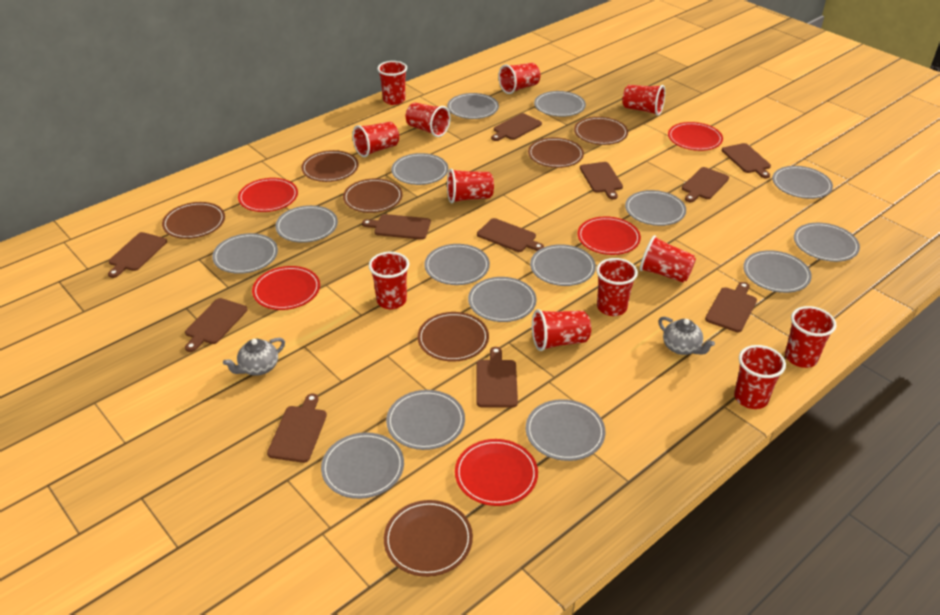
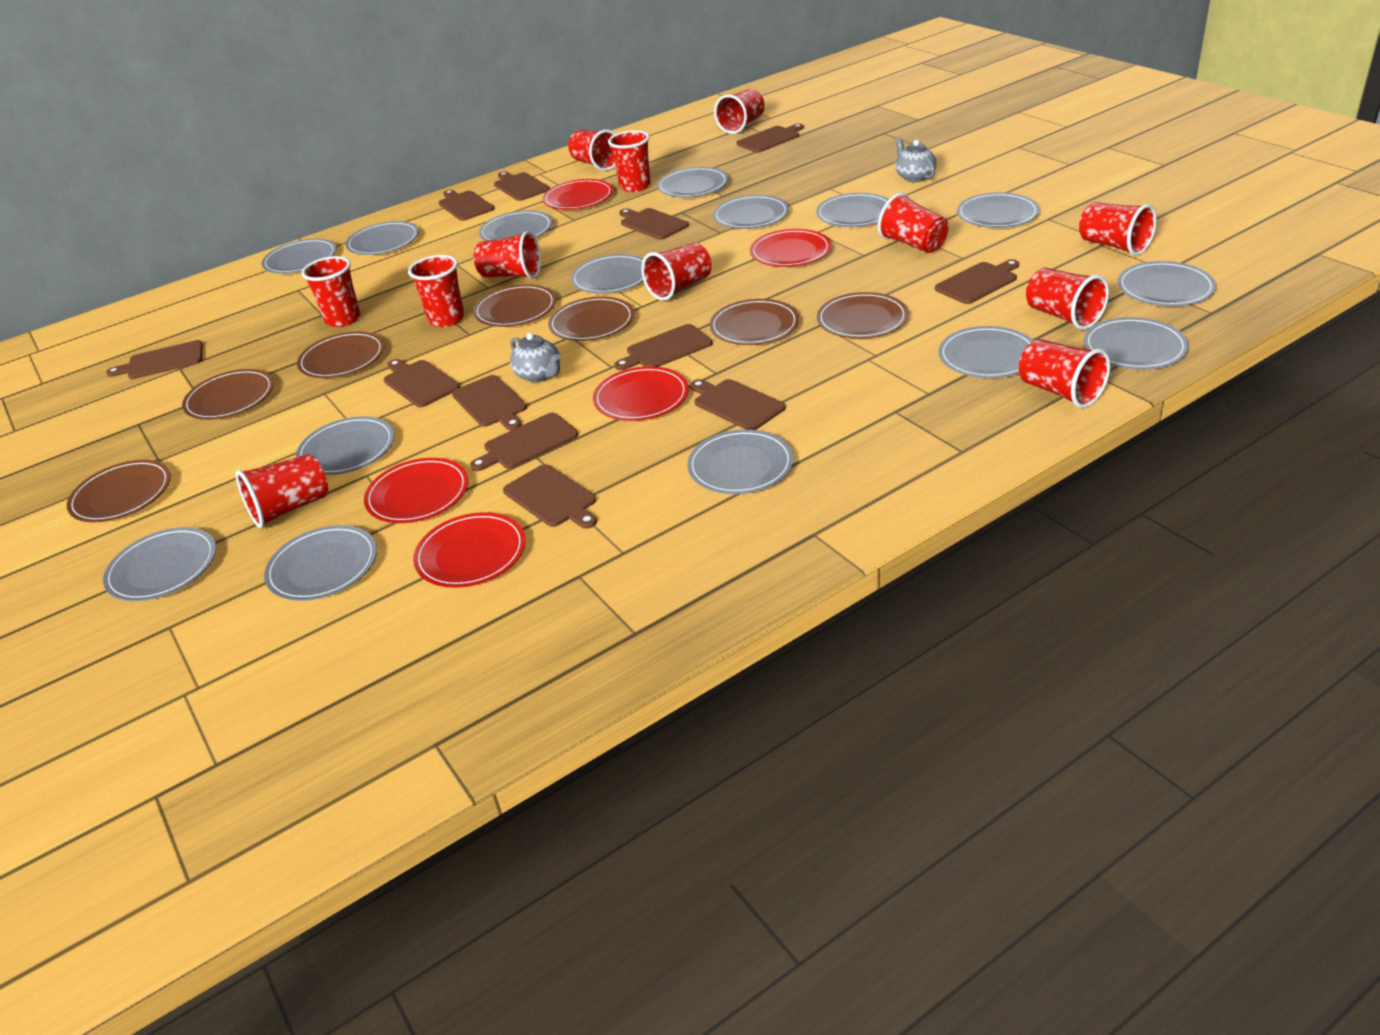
brown cutting board: [108,232,167,278] [185,298,247,352] [267,394,327,463] [362,214,431,240] [476,347,518,408] [477,218,544,252] [491,113,542,141] [580,162,623,200] [682,167,729,202] [705,282,757,332] [722,143,771,178] = 11 -> [106,340,203,379] [384,359,460,407] [438,190,494,221] [452,375,527,430] [470,413,578,471] [494,171,550,201] [503,464,597,529] [614,324,712,370] [619,208,689,240] [690,379,786,430] [736,124,804,153] [935,259,1019,304] = 12

